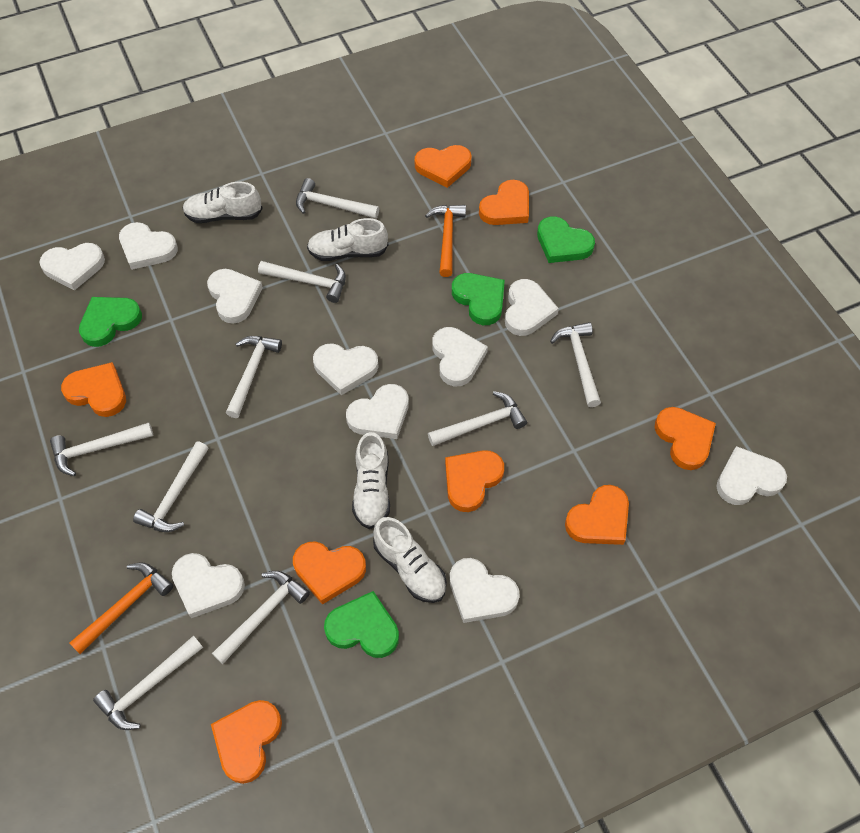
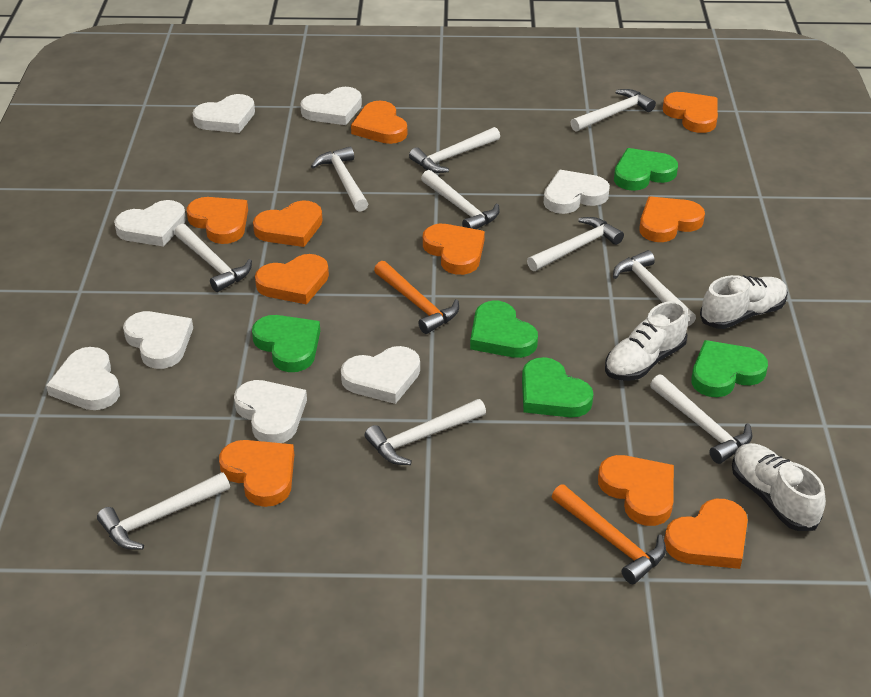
green heart: [79,297,142,347] [324,591,399,658] [452,273,505,325] [537,216,595,263] = 4 -> [252,315,320,372] [470,301,538,358] [522,357,593,417] [614,148,678,191] [691,340,768,397] = 5
orange heart: [61,362,126,417] [211,700,282,784] [293,541,366,605] [415,145,472,188] [445,450,504,512] [479,180,529,225] [565,485,629,545] [655,407,716,470] = 8 -> [187,197,248,244] [219,440,294,507] [253,200,323,247] [255,254,329,305] [351,100,407,144] [423,224,485,275] [598,455,674,526] [639,196,705,242] [663,92,718,133] [664,499,748,569] = 10
white hammer: [50,423,153,476] [93,636,203,730] [133,441,208,532] [212,571,310,664] [226,336,282,418] [258,261,346,303] [296,178,379,219] [428,391,527,446] [550,322,601,407] = 9 -> [97,472,230,550] [174,224,252,292] [311,146,368,212] [365,399,486,465] [409,127,500,173] [421,170,499,229] [527,217,624,271] [570,89,656,132] [613,250,696,327] [650,374,753,464] = 10
white heart: [39,243,105,291] [119,222,178,270] [172,553,245,618] [207,269,263,324] [313,343,379,395] [346,384,409,439] [432,327,488,386] [449,558,520,623] [505,279,559,336] [716,446,787,505] = 10 -> [46,347,120,410] [114,200,186,247] [123,311,193,369] [192,94,255,133] [234,380,307,443] [300,87,362,125] [341,346,420,404] [544,170,610,214] = 8
white shoe: [183,182,263,223] [307,218,388,261] [352,432,390,529] [373,517,447,603] = 4 -> [605,301,688,381] [700,275,788,329] [732,443,826,531] = 3

